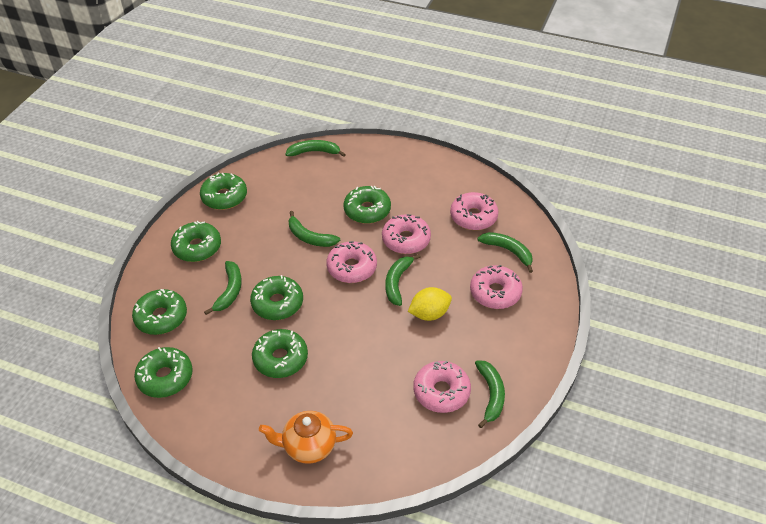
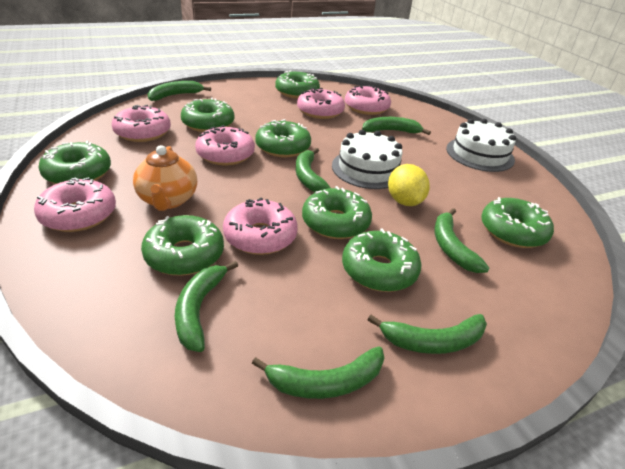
green banana: [204,261,242,315] [285,140,346,157] [288,211,340,247] [386,254,421,306] [475,360,505,428] [477,232,533,273] = 6 -> [148,81,211,101] [175,261,238,352] [252,346,384,399] [296,148,331,192] [362,117,431,135] [368,314,487,354] [434,208,489,273] = 7
green donut: [132,289,187,335] [134,347,193,398] [171,221,221,262] [200,173,247,210] [250,275,303,320] [252,329,308,378] [343,186,391,224] = 7 -> [38,141,111,184] [141,215,224,276] [181,98,234,132] [255,119,311,157] [275,70,320,99] [302,186,372,239] [342,228,422,292] [481,197,554,248] = 8
pink donut: [326,241,377,283] [382,214,431,254] [413,361,471,413] [450,192,499,230] [470,265,523,309] = 5 -> [34,177,116,232] [112,105,171,142] [195,125,255,165] [223,198,298,255] [297,88,345,119] [345,85,391,115] = 6
white cake: none = 0 -> [332,130,403,189] [446,119,516,172] = 2

